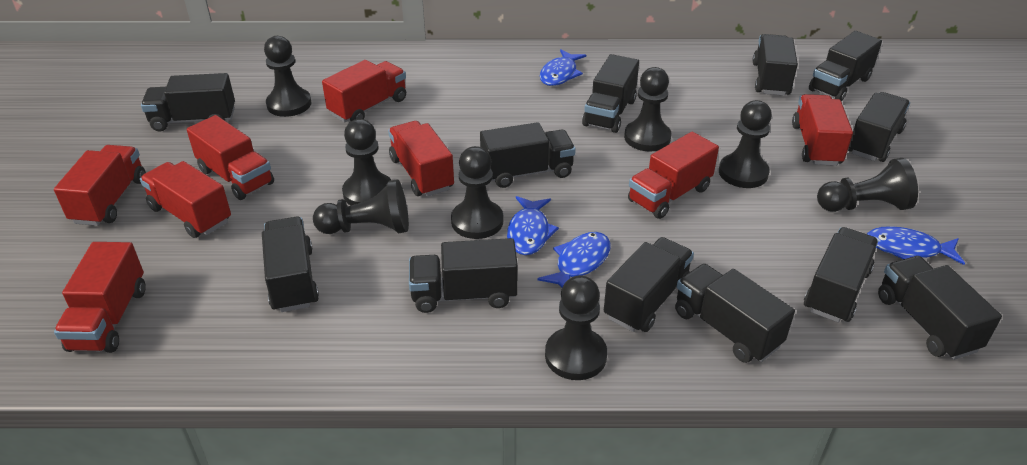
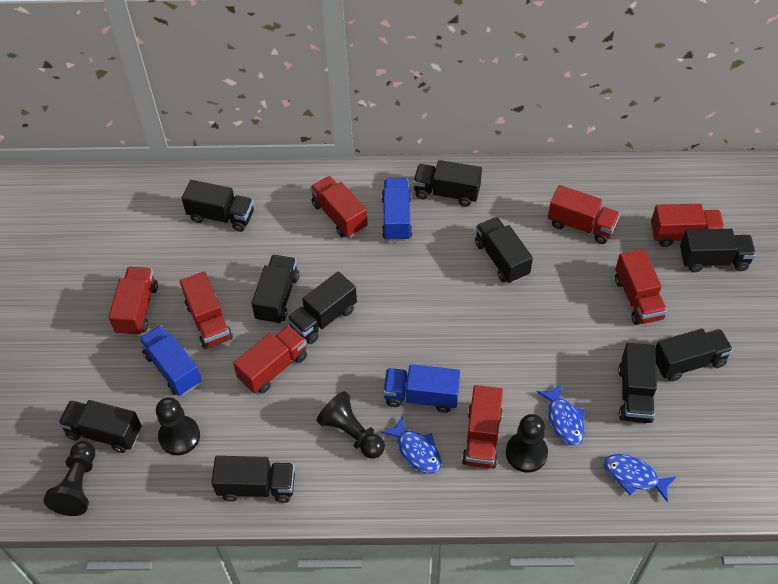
black pawn: [264,36,312,117] [313,179,409,234] [342,119,391,205] [451,146,503,239] [545,275,607,380] [624,67,671,152] [719,100,772,188] [817,158,918,212] = 8 -> [44,441,95,516] [156,397,200,455] [316,391,385,459] [506,414,548,473] = 4
black truck: [141,73,235,131] [262,217,319,312] [409,238,518,313] [480,122,576,188] [582,54,639,133] [604,237,694,332] [675,264,795,363] [752,34,798,96] [804,227,878,323] [809,31,882,101] [848,92,910,162] [878,256,1002,360] = 12 -> [58,400,142,453] [182,180,254,232] [211,456,295,503] [251,255,300,324] [287,271,357,344] [413,160,482,207] [475,217,533,284] [618,343,657,423] [655,328,733,382] [680,229,756,272] = 10
blue fish: [507,196,559,255] [538,232,610,288] [540,49,586,86] [867,226,965,265] = 4 -> [381,417,441,473] [537,384,585,445] [604,454,676,502] = 3
blue truck: none = 0 -> [139,325,202,396] [382,178,412,242] [383,364,460,413] = 3

